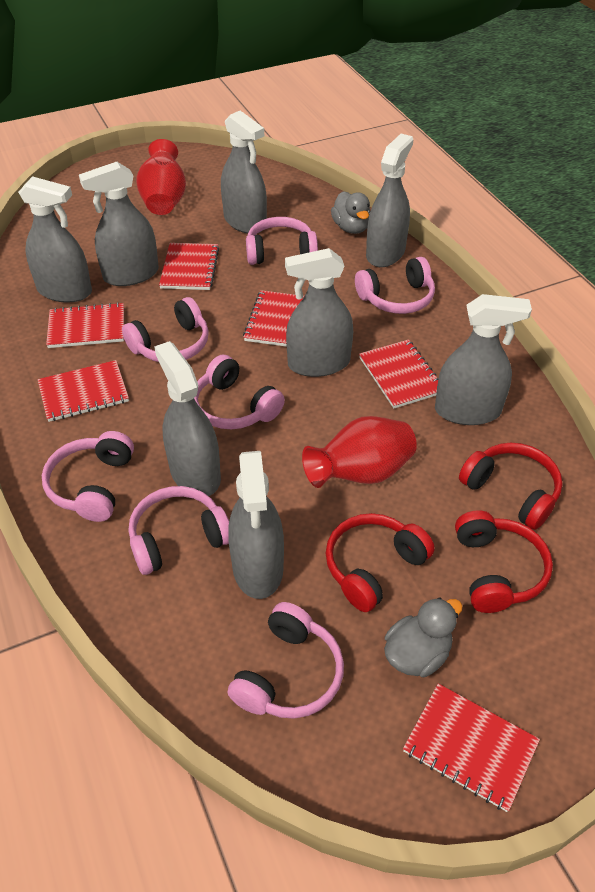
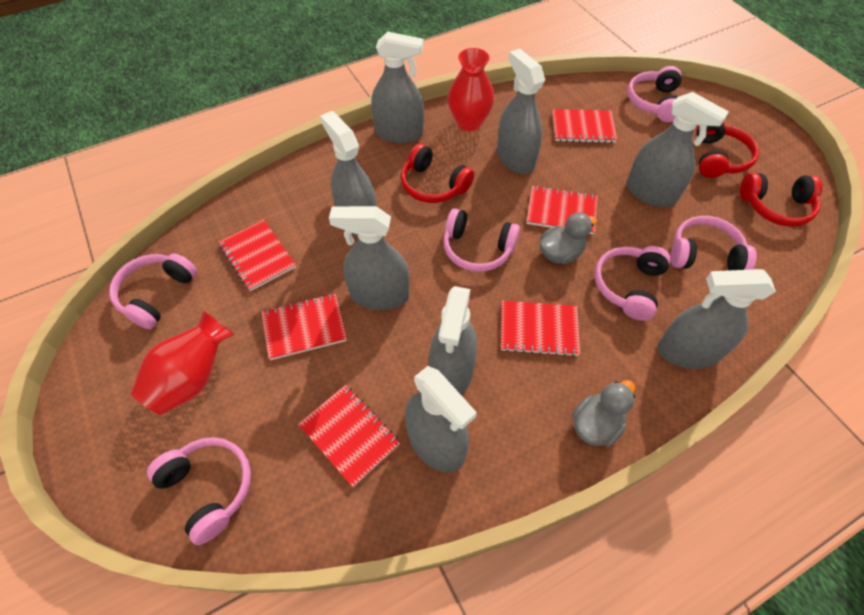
pink headphones: [42,431,134,522] [122,297,209,362] [129,486,229,575] [194,354,285,429] [227,602,344,719] [246,217,318,265] [355,257,435,314] = 7 -> [109,253,197,329] [147,437,251,545] [443,208,520,272] [594,246,671,321] [627,66,682,122] [670,216,757,270] = 6

